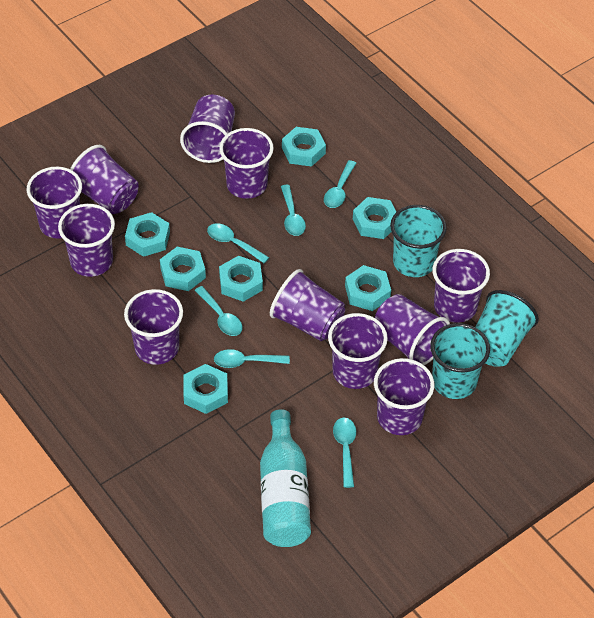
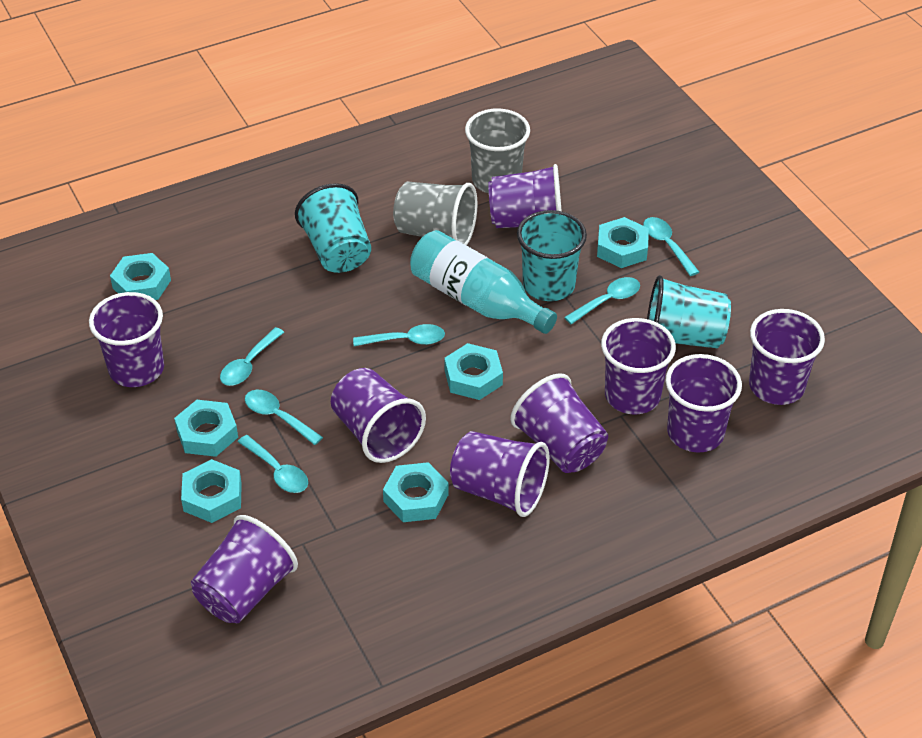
grey cup: none = 0 -> [393,182,477,246] [465,108,530,193] = 2
purple cup: [27,167,82,239] [58,204,115,277] [70,145,139,214] [124,289,183,365] [180,95,235,163] [219,128,274,199] [270,269,345,341] [328,313,388,389] [374,358,434,435] [375,294,450,365] [432,249,490,323] = 11 -> [89,292,164,387] [191,515,298,623] [331,368,426,463] [450,431,550,517] [488,164,562,228] [510,373,608,473] [601,318,676,415] [666,354,742,453] [749,309,825,405] = 9
turquoise nut: [125,212,170,257] [160,247,206,291] [183,364,228,414] [219,256,263,302] [282,127,326,167] [345,265,391,311] [353,197,396,239] = 7 -> [110,253,171,300] [174,400,238,457] [181,459,242,523] [383,462,449,522] [444,343,503,400] [597,217,649,268] = 6

